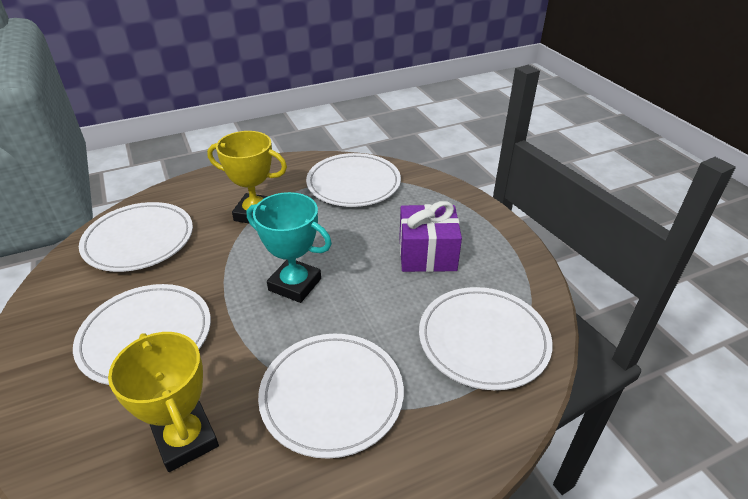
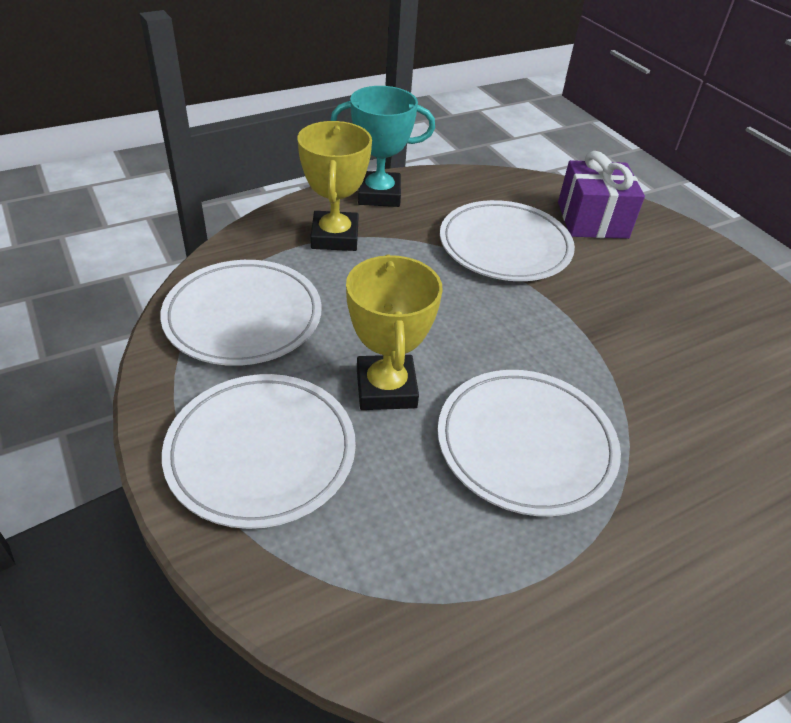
white plate: [73,284,211,385] [79,202,193,272] [258,334,404,459] [306,153,401,207] [419,287,553,390] = 5 -> [160,260,322,366] [162,374,356,529] [438,370,621,516] [440,200,575,281] = 4

